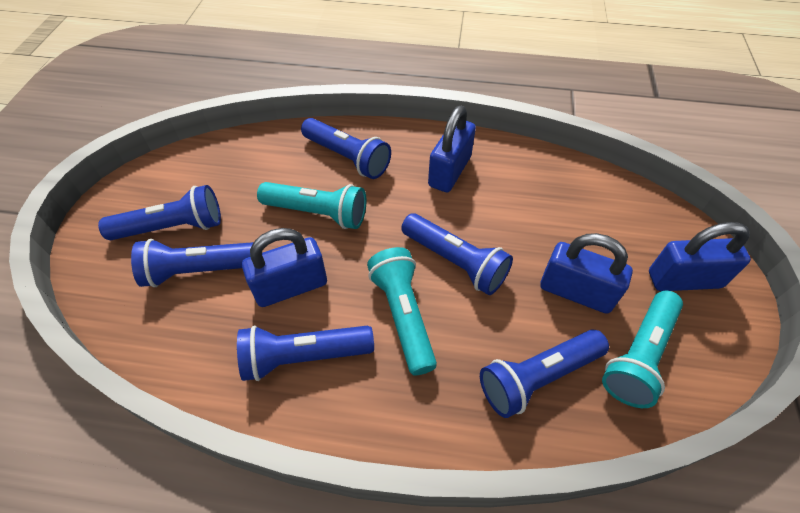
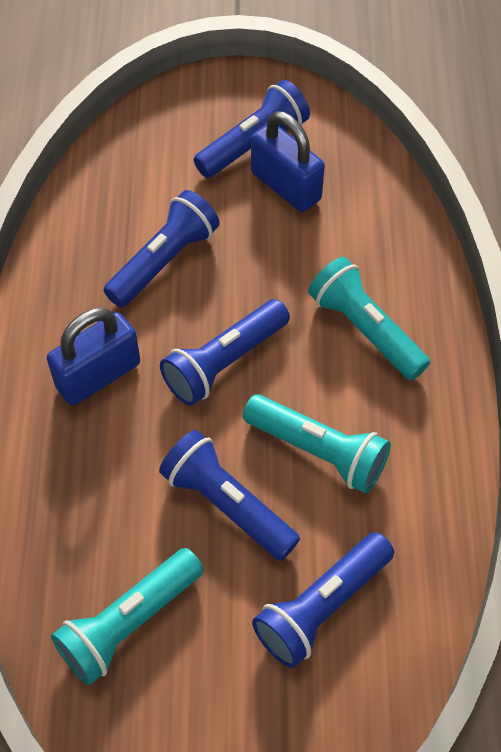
blue flashlight: [98,185,221,240] [131,239,254,287] [237,326,374,381] [301,118,391,179] [401,213,513,295] [480,330,609,418] = 6 -> [104,190,220,307] [159,430,300,561] [160,299,290,406] [194,80,310,178] [252,532,394,668] = 5
blue padlock: [242,228,327,307] [428,106,476,192] [540,233,633,314] [649,222,751,291] = 4 -> [47,307,140,405] [251,111,325,212] = 2

